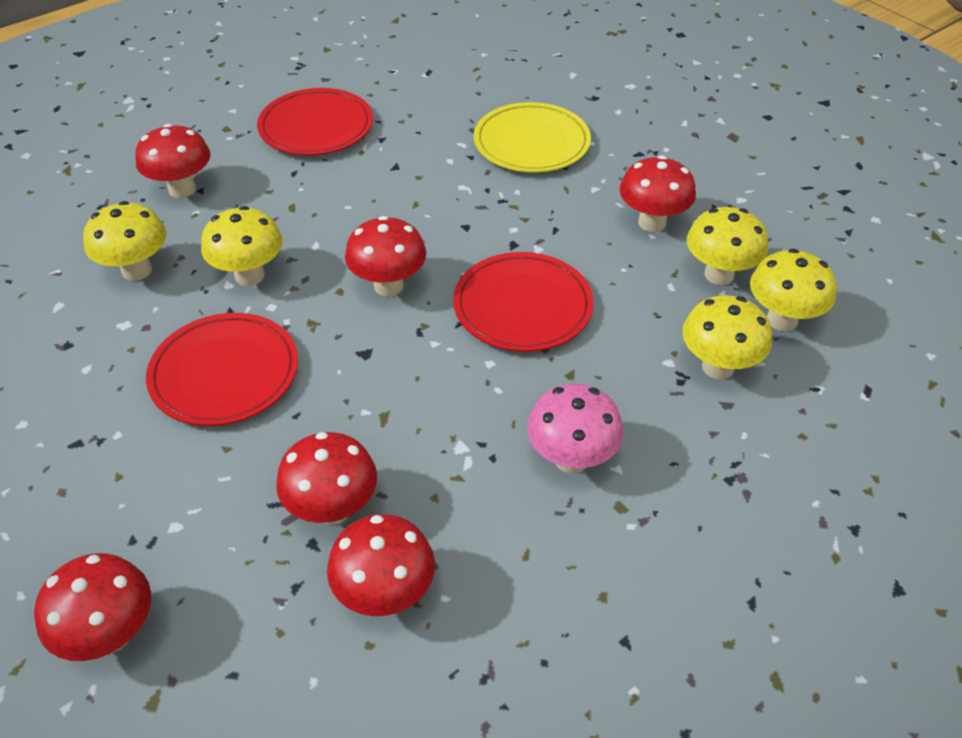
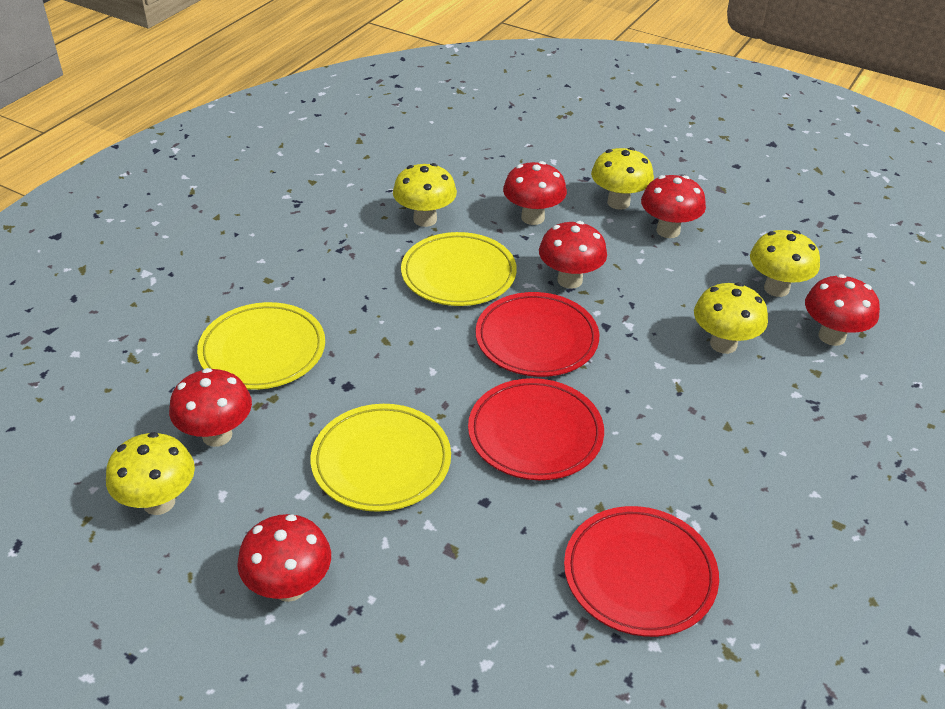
pink mushroom: [527,384,623,473] = 1 -> none = 0
yellow plate: [474,102,591,173] = 1 -> [197,302,325,390] [311,404,451,512] [401,232,517,306] = 3

